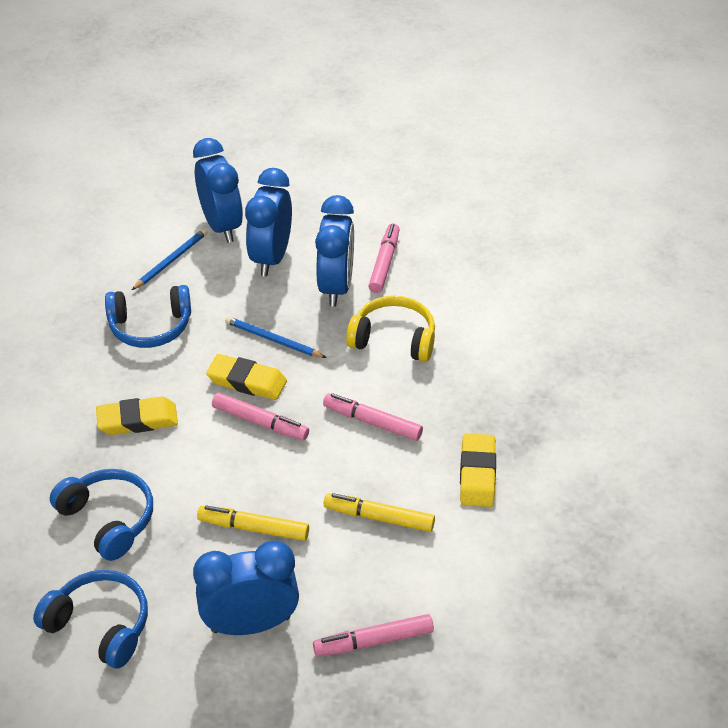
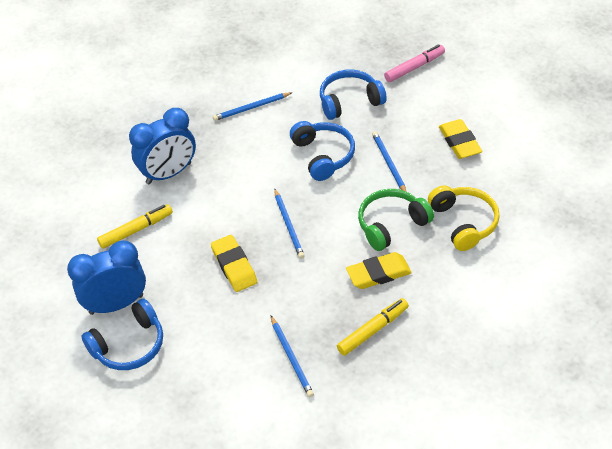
blue clock: [193,138,243,243] [193,541,299,635] [245,168,292,276] [315,195,354,307] = 4 -> [67,240,146,315] [129,108,196,184] = 2
blue pencil: [132,229,207,290] [225,316,327,358] = 2 -> [213,92,293,121] [271,316,314,397] [274,189,305,259] [372,131,406,191] = 4
green headphones: none = 0 -> [358,189,434,251] = 1
pink marker: [212,392,309,440] [313,614,434,657] [323,393,423,441] [368,224,400,293] = 4 -> [384,44,445,82] = 1

